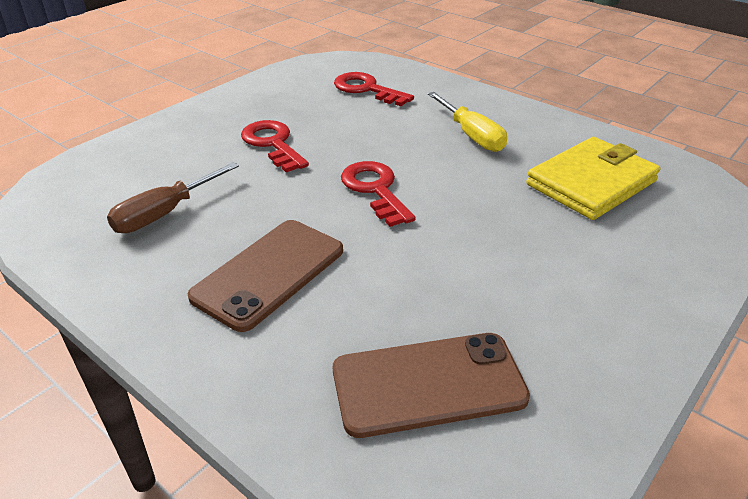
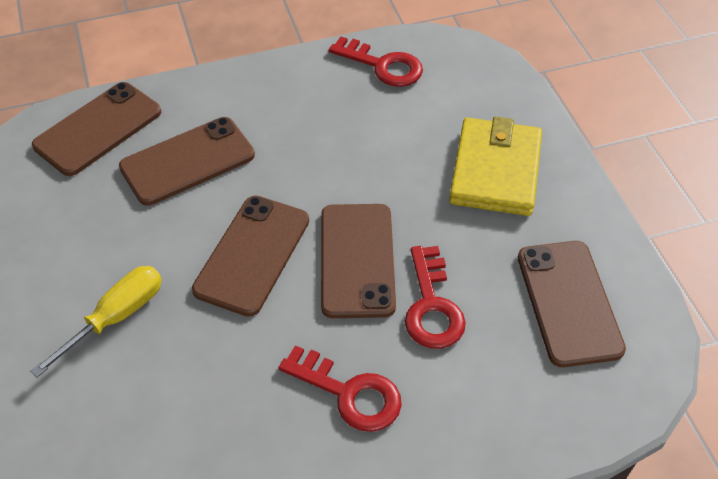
brown phone: [188,220,343,332] [333,333,530,438] = 2 -> [32,82,161,176] [119,117,255,206] [192,195,309,317] [321,204,396,318] [518,241,626,367] = 5
brown screwdriver: [107,162,239,233] = 1 -> none = 0

